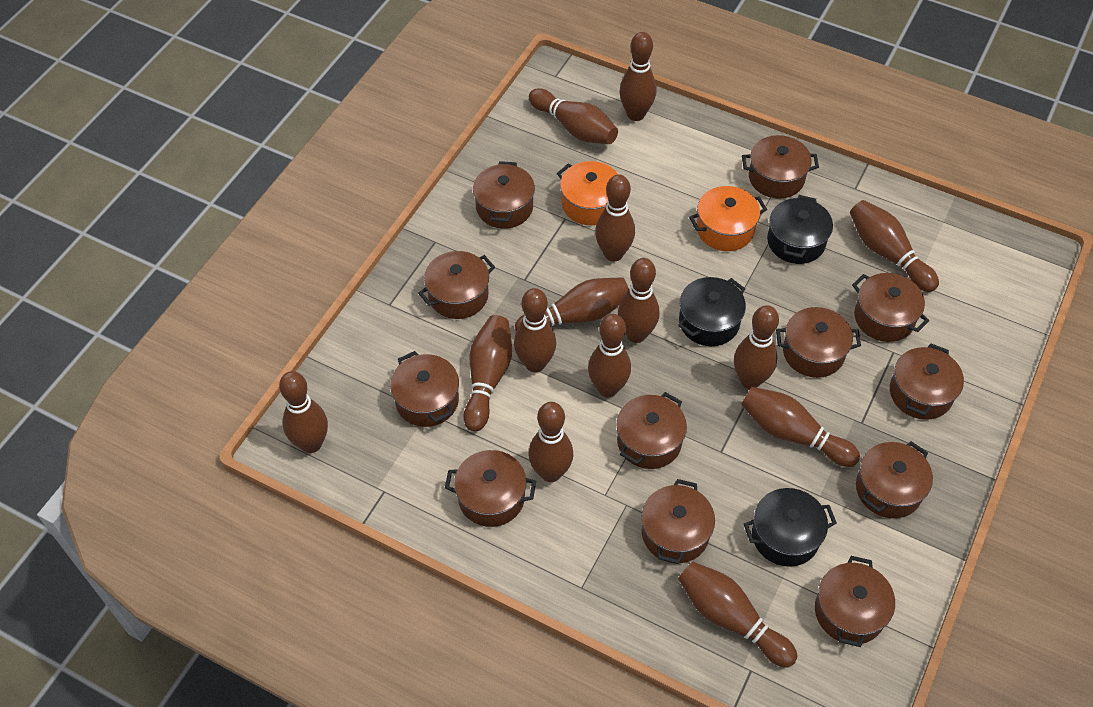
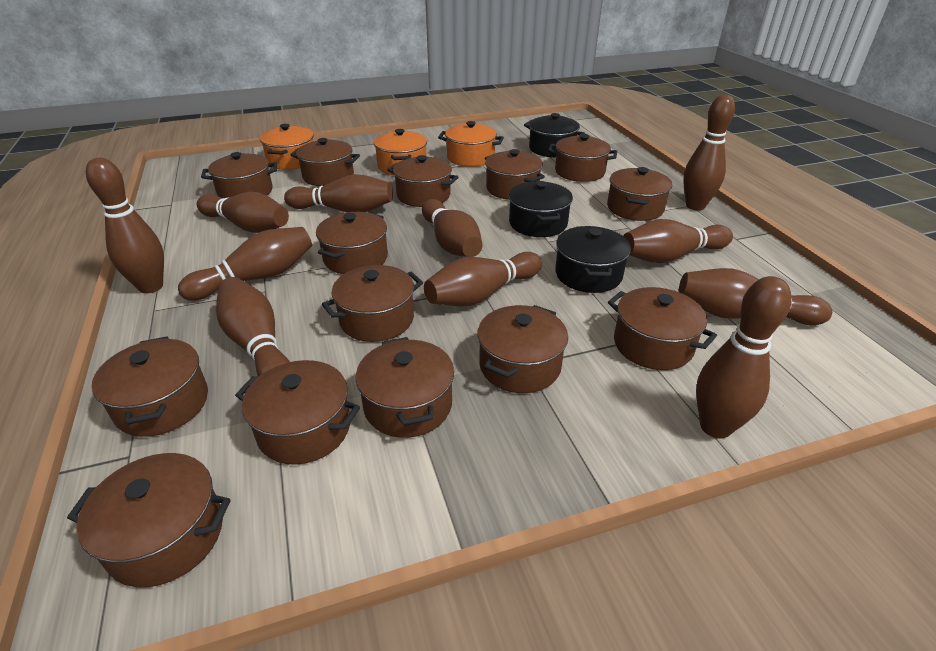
brown bowling pin: [279,371,328,453] [463,315,512,431] [514,288,556,372] [515,277,629,331] [529,88,618,144] [529,402,573,482] [588,314,631,397] [595,174,635,262] [618,258,659,343] [619,32,656,121] [678,561,798,668] [734,305,779,389] [741,387,860,467] [850,200,939,292] = 14 -> [86,158,164,293] [178,227,312,301] [197,192,289,233] [216,277,290,377] [284,174,393,212] [422,199,483,257] [424,252,542,306] [623,219,733,263] [679,268,832,325] [683,95,735,211] [696,276,792,439] = 11
brown pot: [390,351,459,427] [418,251,495,319] [445,450,536,527] [473,161,535,229] [616,392,687,469] [641,479,715,564] [742,135,819,199] [776,307,861,378] [815,556,895,647] [852,273,929,342] [856,441,933,518] [890,343,964,420] = 12 -> [67,453,231,587] [92,336,208,437] [201,152,277,199] [235,360,360,465] [290,138,360,186] [316,212,388,274] [322,265,423,342] [356,337,454,438] [388,155,459,207] [477,305,568,393] [485,149,545,200] [548,134,617,182] [607,167,672,221] [608,287,717,370] = 14
orange pot: [557,161,618,225] [689,186,767,251] = 2 -> [260,124,314,170] [374,129,427,175] [438,121,504,167] = 3

